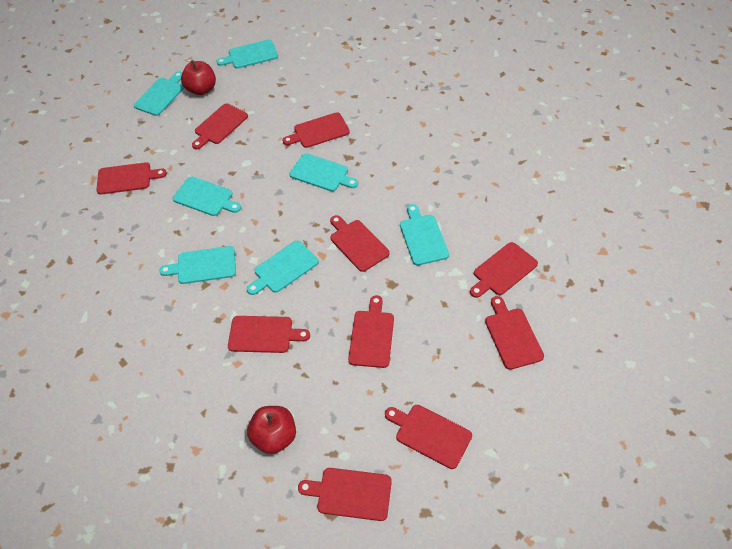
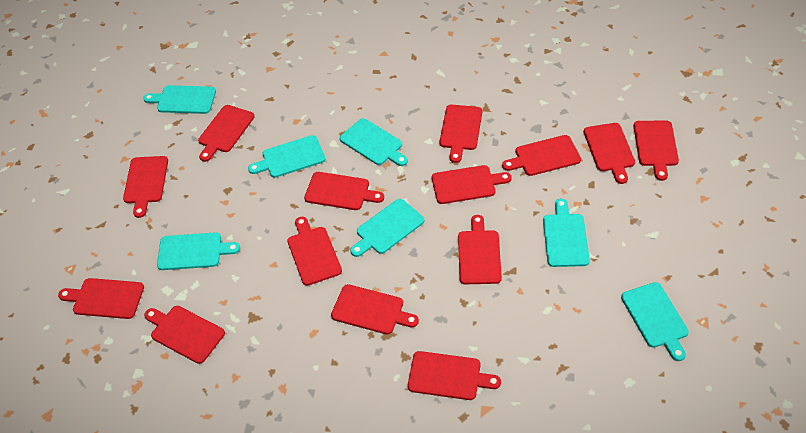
red apple: [181,60,216,95] [247,406,296,454] = 2 -> none = 0
red cutting board: [97,162,167,195] [192,103,248,149] [228,316,310,353] [283,112,350,148] [298,468,392,521] [330,215,390,272] [348,295,394,368] [385,405,472,469] [470,242,538,298] [485,296,544,370] = 10 -> [58,278,144,319] [123,156,168,218] [144,306,225,364] [198,105,255,162] [287,217,342,286] [304,172,384,210] [331,284,419,335] [408,351,501,400] [432,165,511,204] [439,105,482,163] [458,215,502,284] [502,135,581,176] [584,123,635,184] [634,120,679,181] = 14

